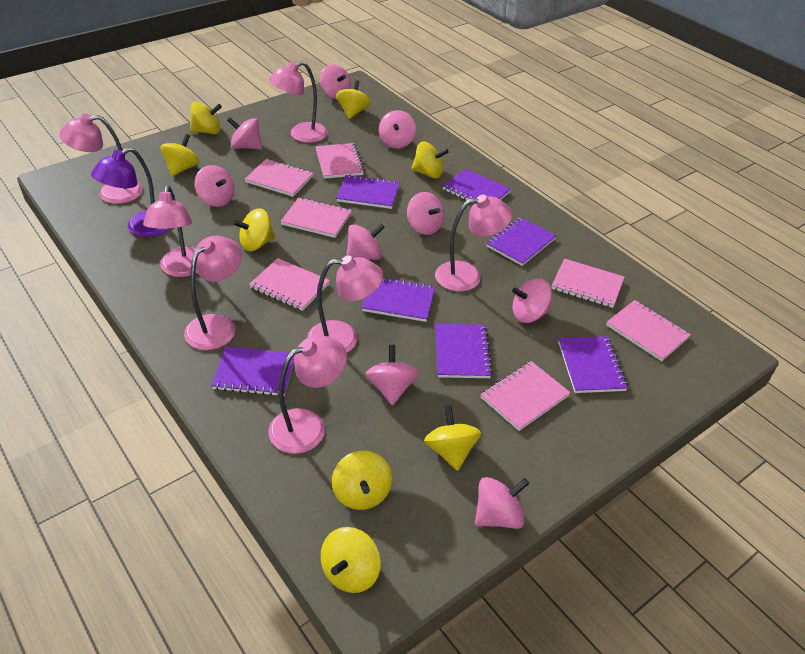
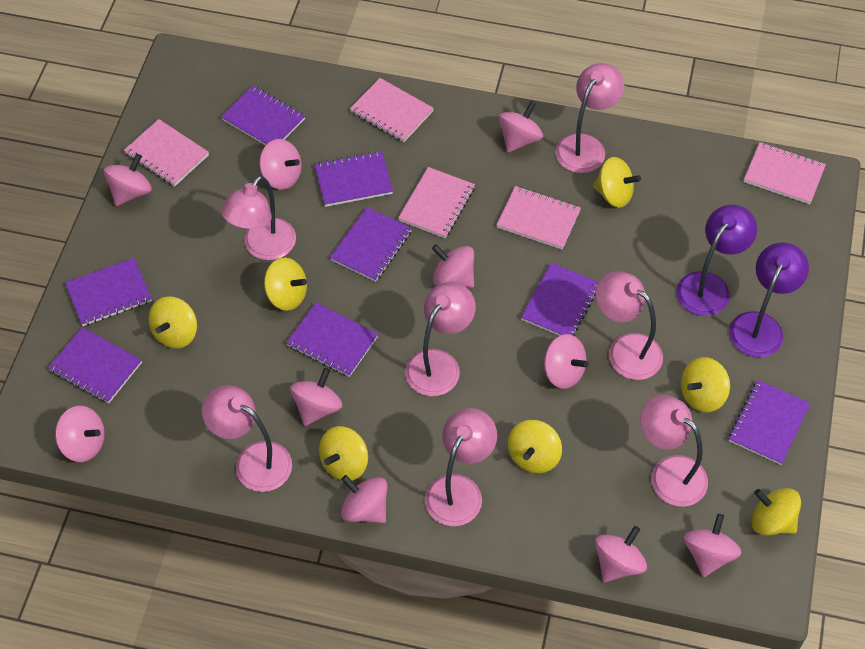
pink notebook: [245,159,313,197] [249,258,330,311] [280,197,352,238] [316,143,364,179] [481,361,571,431] [551,259,625,308] [606,300,691,361] = 7 -> [124,119,209,187] [350,78,434,142] [398,167,475,238] [496,186,581,250] [744,142,826,204] = 5
pink spinning top: [195,165,234,207] [227,117,262,150] [320,64,351,99] [346,224,385,260] [366,345,419,405] [379,110,416,149] [407,192,444,235] [475,477,529,529] [512,278,552,323] = 9 -> [55,406,105,462] [104,154,152,206] [259,139,302,190] [290,368,342,426] [341,475,387,523] [432,245,474,288] [498,101,543,153] [543,334,589,389] [595,526,647,582] [684,514,741,577] = 10
purple lamp: [91,147,170,237] = 1 -> [676,205,757,316] [729,242,809,358] = 2
purple notebook: [211,346,295,397] [336,175,400,209] [362,277,435,322] [435,324,493,378] [442,169,511,204] [486,217,557,266] [558,336,628,393] = 7 -> [48,327,142,403] [65,258,152,326] [221,85,305,146] [286,303,378,377] [314,151,393,207] [330,207,412,282] [521,263,598,336] [729,380,811,465] = 8
yellow spinning top: [161,134,200,176] [190,102,222,134] [233,208,275,251] [321,527,381,593] [332,451,392,510] [336,80,371,119] [411,142,449,178] [424,405,481,471] = 8 -> [149,296,197,349] [264,257,307,311] [319,426,368,481] [508,420,562,473] [593,157,641,208] [681,357,730,412] [751,488,801,536] = 7

